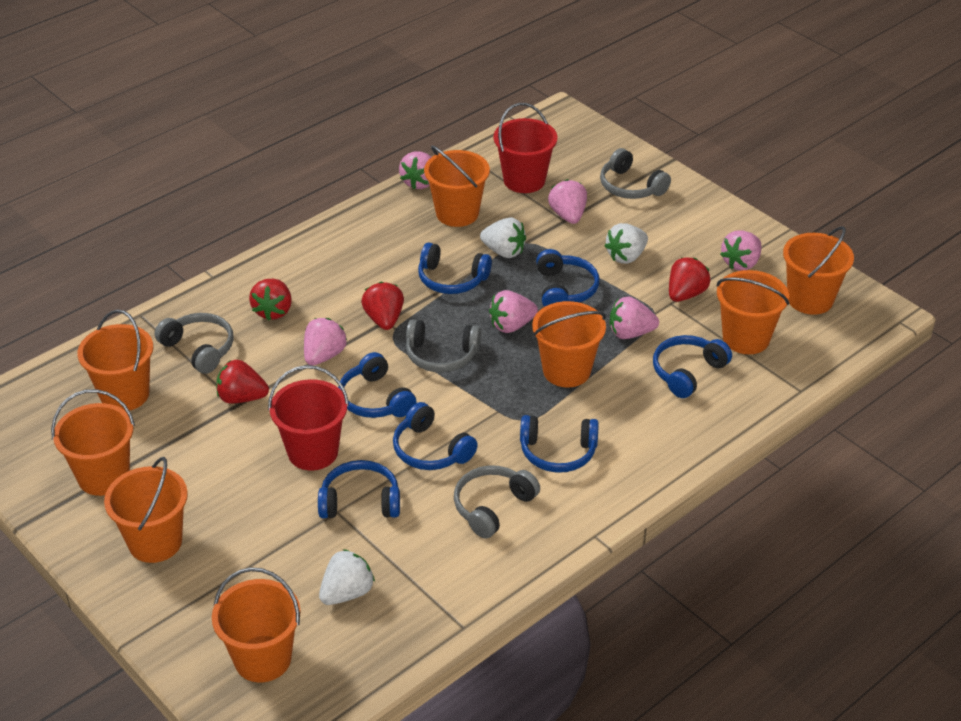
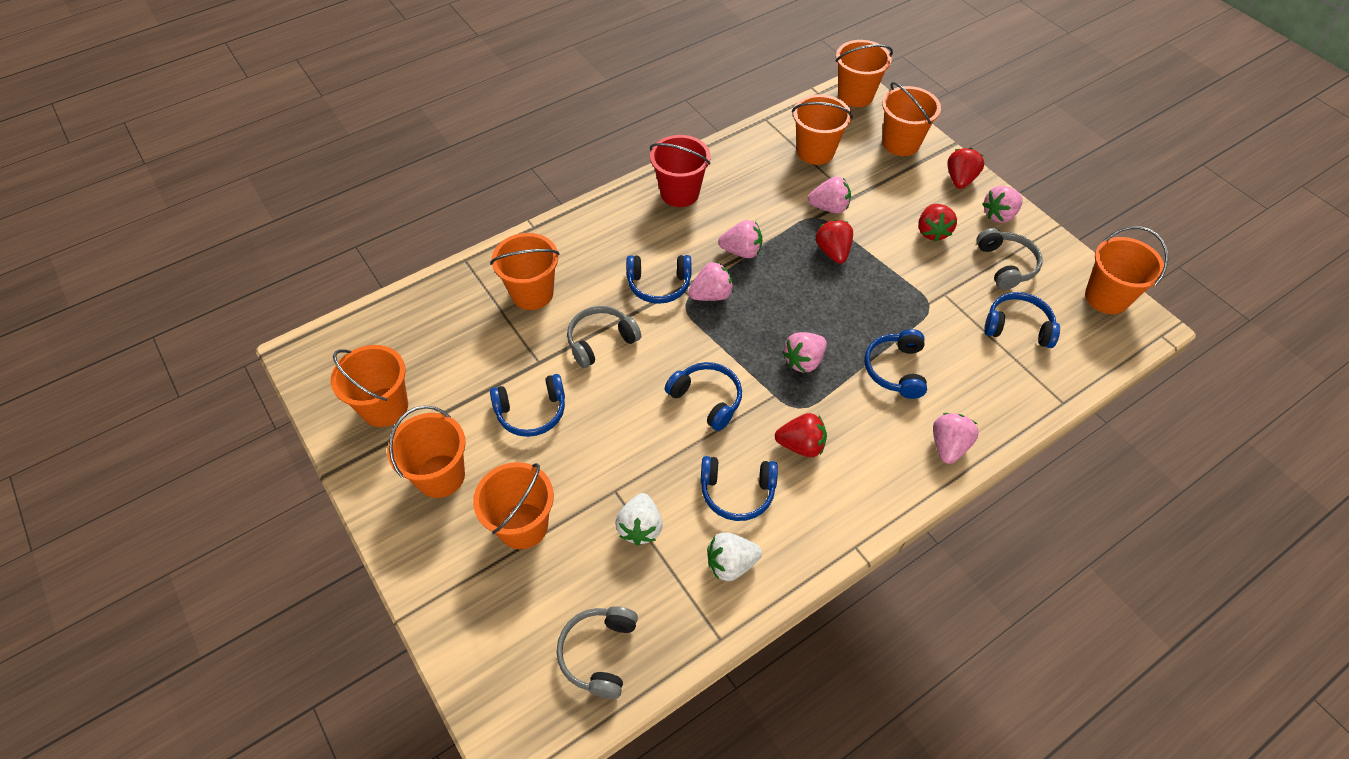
blue headphones: [318,460,400,518] [338,352,417,418] [393,402,478,470] [418,243,492,294] [520,415,599,473] [536,249,599,307] [653,335,732,398] = 7 -> [490,374,565,437] [626,255,691,304] [665,362,742,431] [700,456,778,521] [864,329,927,399] [984,292,1060,348] = 6
grey headphones: [155,313,234,374] [406,319,481,372] [454,465,540,539] [600,148,671,199] = 4 -> [556,606,638,699] [567,306,641,368] [976,228,1043,290] = 3
red bucket: [268,365,349,470] [494,103,558,193] = 2 -> [650,135,711,207] = 1
white strawberry: [319,549,375,605] [480,217,526,258] [604,223,648,264] = 3 -> [615,493,663,545] [707,532,762,581] = 2

